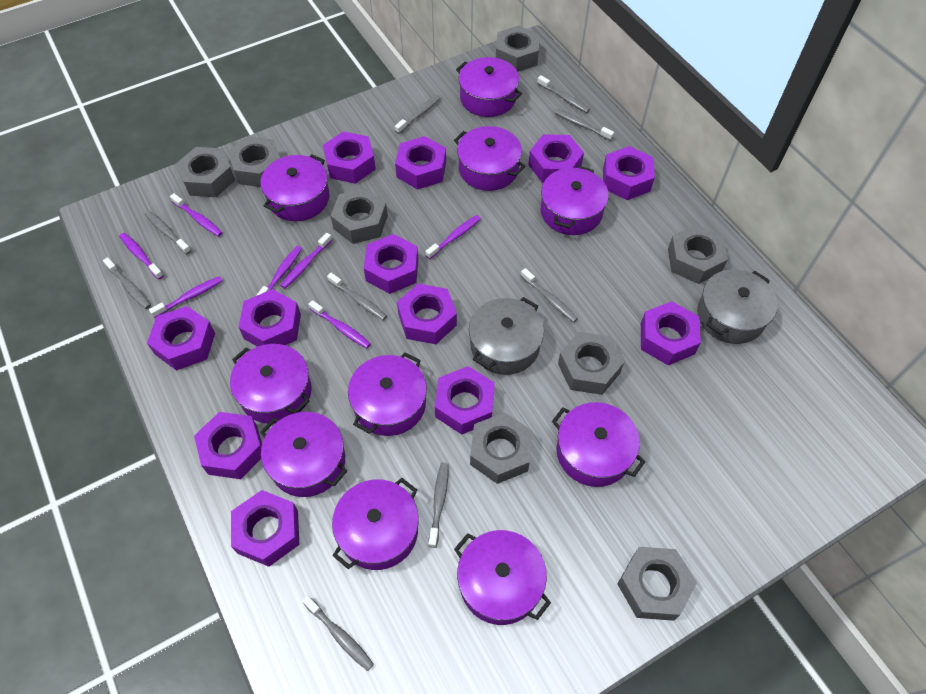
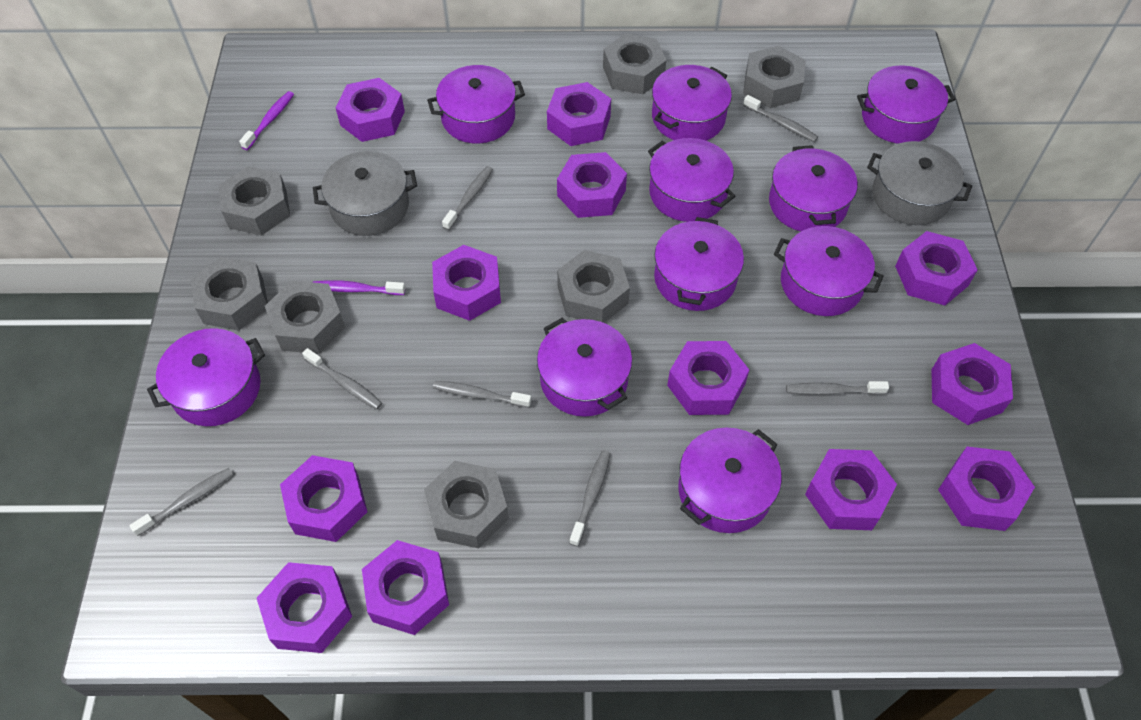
grey nut: [176,147,235,197] [228,136,280,187] [331,188,388,244] [470,412,532,484] [496,25,539,72] [558,332,624,395] [617,547,697,621] [668,225,728,284] = 8 -> [191,257,268,331] [219,166,290,236] [265,281,345,354] [424,461,509,548] [557,250,630,323] [603,33,666,94] [743,46,806,108] = 7
grey toothbrush: [103,257,151,309] [145,211,191,255] [302,595,374,671] [327,273,387,320] [395,95,441,134] [428,463,449,548] [521,268,578,323] [537,75,590,113] [555,109,614,141] = 9 -> [129,468,233,536] [302,348,382,410] [433,381,531,408] [442,166,493,230] [569,450,611,547] [743,95,818,142] [786,381,889,395] = 7
purple toothbrush: [119,233,164,279] [149,276,222,318] [170,193,223,237] [256,246,302,296] [280,233,332,289] [308,300,371,349] [425,215,481,259] = 7 -> [239,91,294,150] [313,280,405,295] = 2

